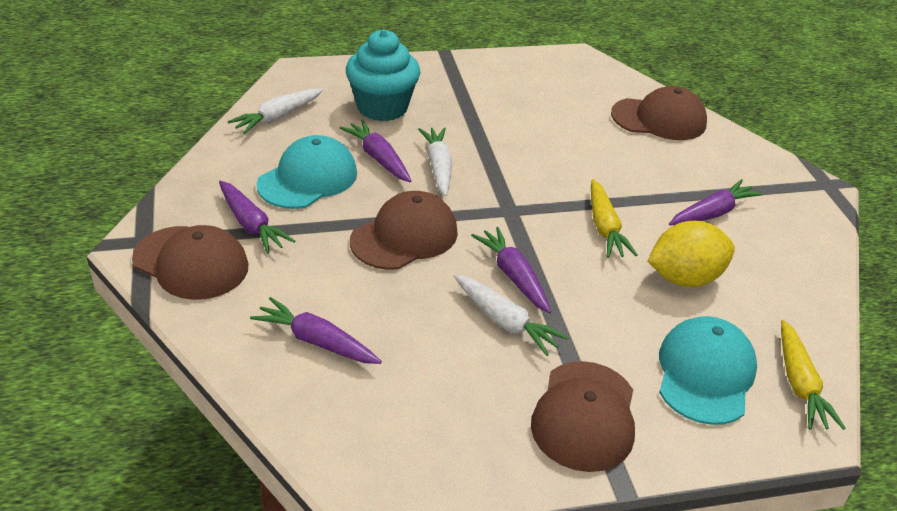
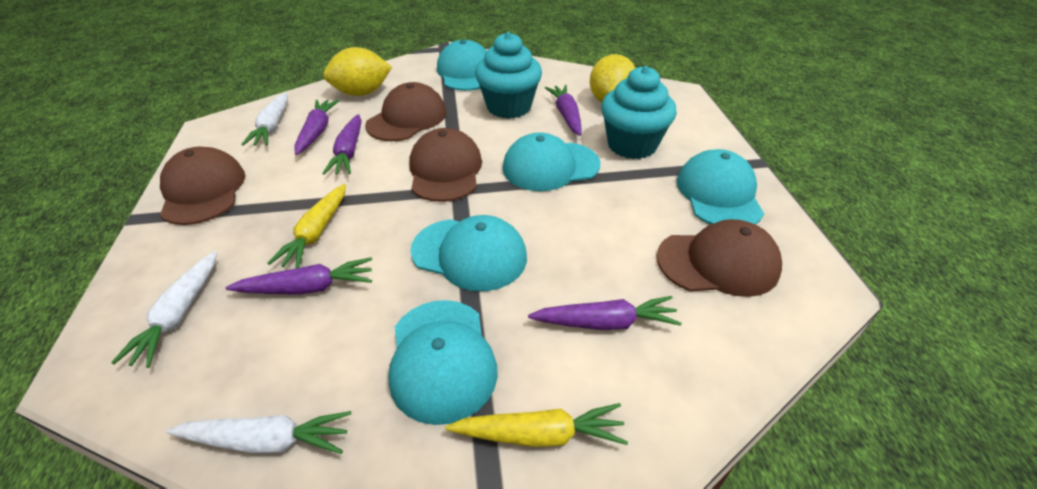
turquoise cap: [257,135,357,209] [659,316,757,425] = 2 -> [388,300,498,425] [410,215,527,291] [437,40,486,91] [503,132,600,191] [676,149,764,225] = 5
turquoise cupcake: [346,29,420,121] = 1 -> [475,32,542,119] [601,66,677,159] = 2
yellow lemon: [648,221,735,287] = 1 -> [323,47,392,96] [590,54,635,102] = 2

